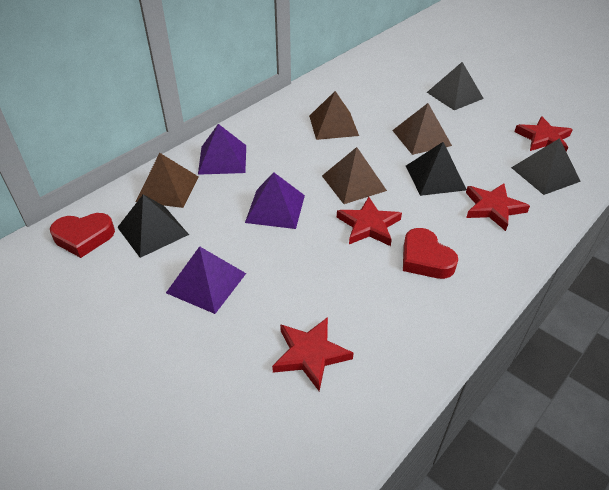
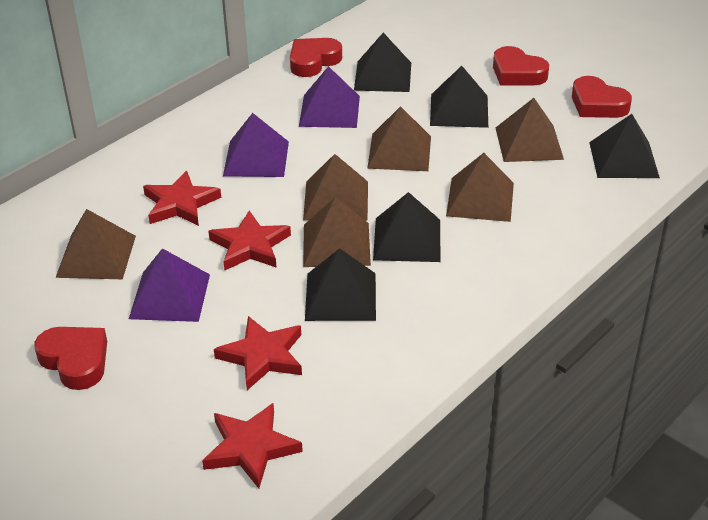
black pyramid: [117,194,189,258] [406,142,467,196] [427,62,484,110] [511,138,581,195] = 4 -> [305,248,376,321] [354,33,411,92] [373,192,440,262] [430,66,488,128] [589,114,660,178] = 5
brown pyramid: [136,153,199,208] [309,91,359,140] [322,147,387,204] [392,103,452,155] = 4 -> [55,209,136,279] [303,154,368,221] [303,197,371,267] [367,106,431,171] [446,153,514,222] [496,98,564,162] = 6
red heart: [50,213,115,258] [403,228,458,279] = 2 -> [34,327,107,390] [290,38,342,77] [493,46,549,85] [572,76,632,118] = 4

